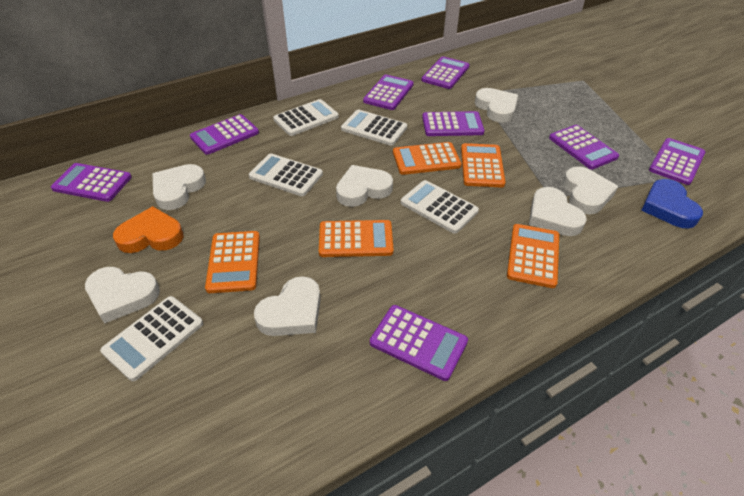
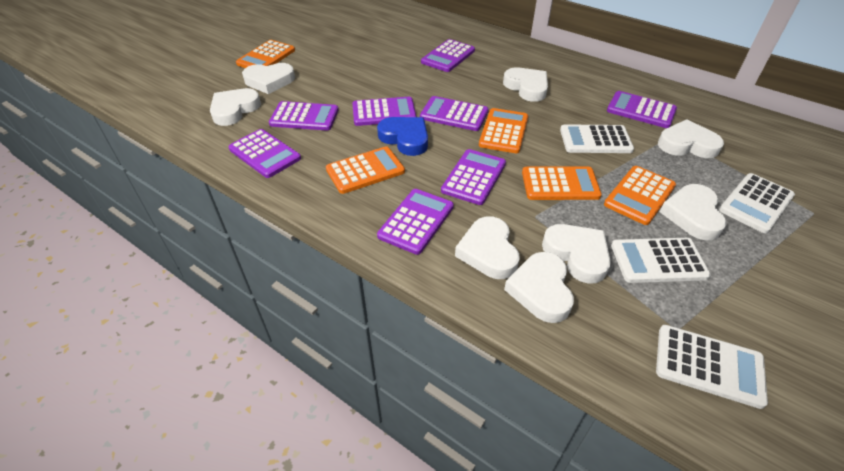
orange heart: [113,206,184,253] = 1 -> none = 0
white calculator: [100,296,203,381] [249,153,323,196] [273,99,339,136] [341,110,407,146] [401,180,479,234] = 5 -> [560,124,634,153] [611,238,711,283] [656,325,768,409] [719,173,795,233] = 4
white heart: [85,267,160,324] [153,164,206,210] [254,276,321,336] [336,165,393,207] [475,88,518,123] [529,187,587,236] [563,167,618,214] = 7 -> [210,88,261,126] [242,63,295,94] [455,216,520,279] [503,67,548,102] [504,252,574,323] [542,224,611,284] [658,119,724,158] [660,184,726,240] = 8

